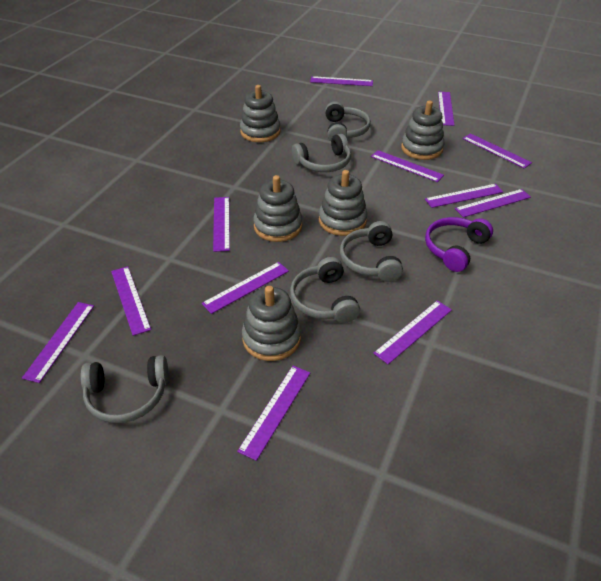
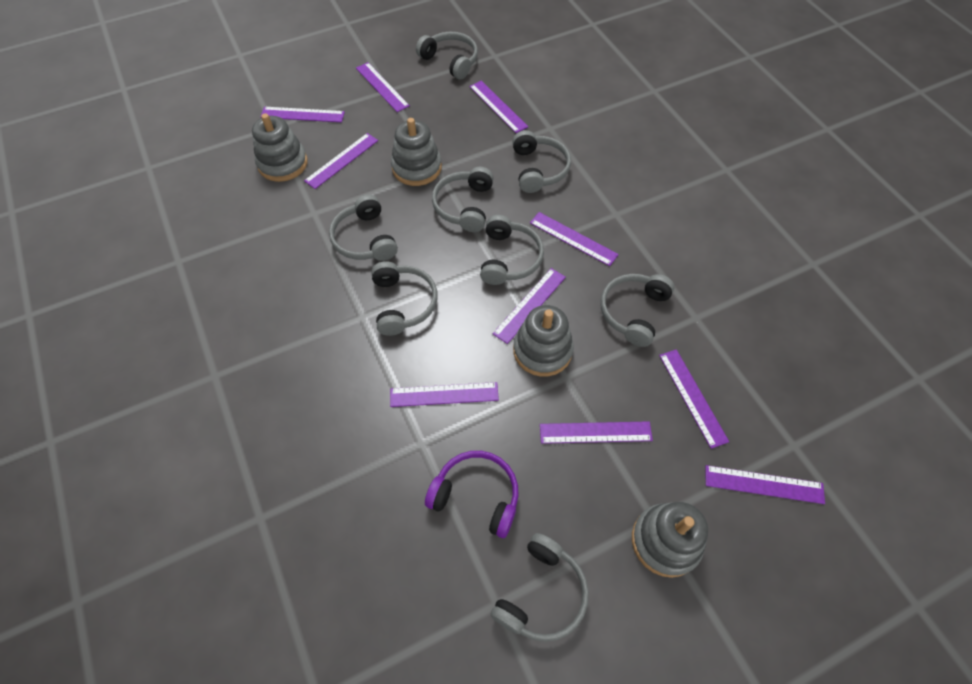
grey headphones: [80,355,169,423] [290,257,360,323] [292,134,351,172] [325,101,371,141] [340,221,403,282] = 5 -> [329,195,398,261] [371,261,437,336] [416,32,478,80] [432,167,494,232] [480,215,544,285] [491,533,589,642] [512,130,571,193] [600,274,675,347] = 8
grey stacking toy: [240,85,280,142] [242,286,301,361] [253,175,302,242] [319,170,367,236] [401,101,444,160] = 5 -> [252,113,308,182] [391,118,442,186] [513,305,574,377] [632,502,708,578] = 4
purple ruler: [22,302,94,383] [111,266,151,336] [202,262,289,314] [213,197,230,252] [237,366,310,461] [310,76,373,86] [371,150,444,182] [373,300,452,364] [425,184,503,208] [438,92,454,126] [455,189,531,218] [463,133,532,168] = 12 -> [261,107,345,122] [304,133,378,189] [356,62,410,112] [390,382,499,407] [469,81,528,133] [493,268,566,344] [530,212,619,266] [540,421,653,444] [659,349,729,449] [706,465,825,504] = 10

